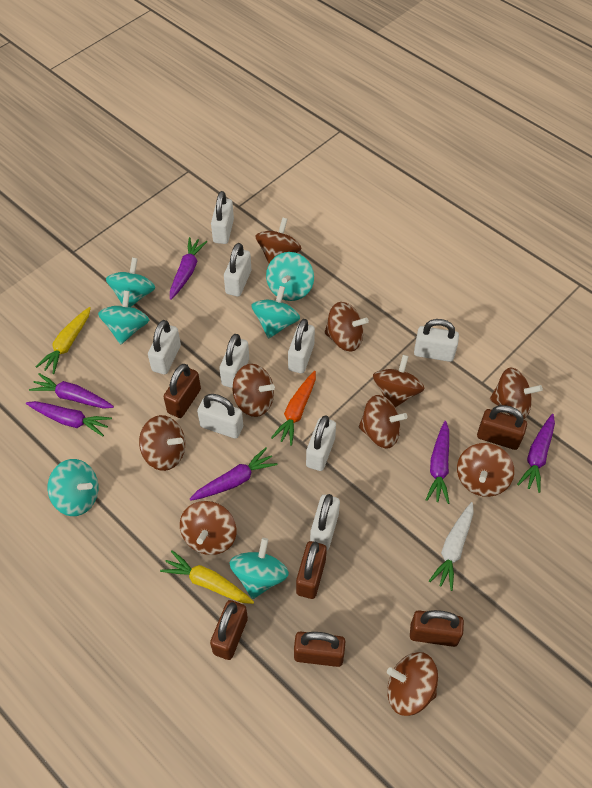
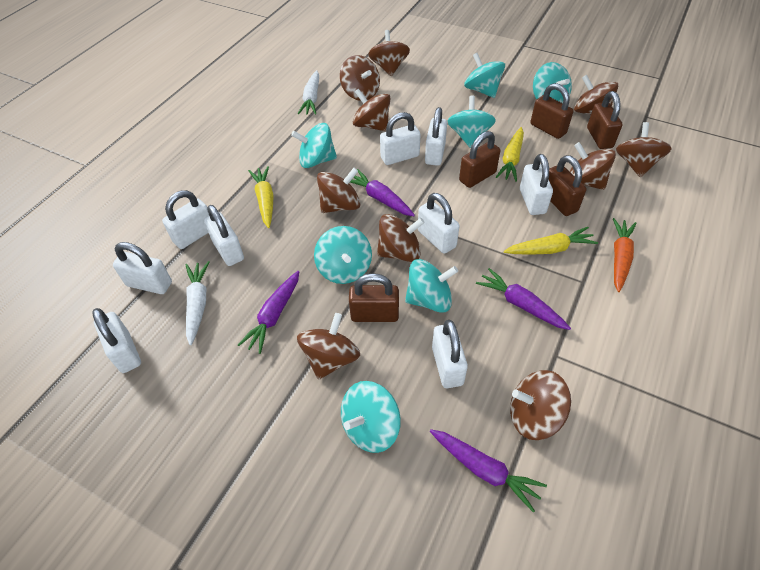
brown padlock: [163,364,201,418] [210,600,248,660] [294,631,346,667] [296,541,327,599] [410,610,464,647] [477,405,527,450] = 6 -> [349,273,399,322] [459,131,500,188] [530,83,573,139] [549,155,586,216] [587,91,623,149] = 5
purple carrot: [26,401,112,436] [29,373,114,409] [170,237,207,300] [190,448,278,501] [426,421,450,504] [517,414,555,493] = 6 -> [238,271,300,354] [350,169,415,216] [430,429,547,513] [476,268,571,330] = 4
turquoise spinning top: [48,459,98,516] [98,290,149,344] [106,258,155,307] [229,538,289,599] [251,286,300,339] [266,252,314,301] = 6 -> [291,123,337,168] [314,226,372,284] [341,381,401,453] [405,259,458,313] [447,96,496,148] [464,53,505,98] [533,62,572,103] = 7
white carrot: [429,502,474,591] = 1 -> [186,261,210,345] [298,70,319,115] = 2
yellow carrot: [36,307,91,374] [160,550,254,604] = 2 -> [248,166,274,228] [496,127,524,182] [504,227,598,255] = 3

